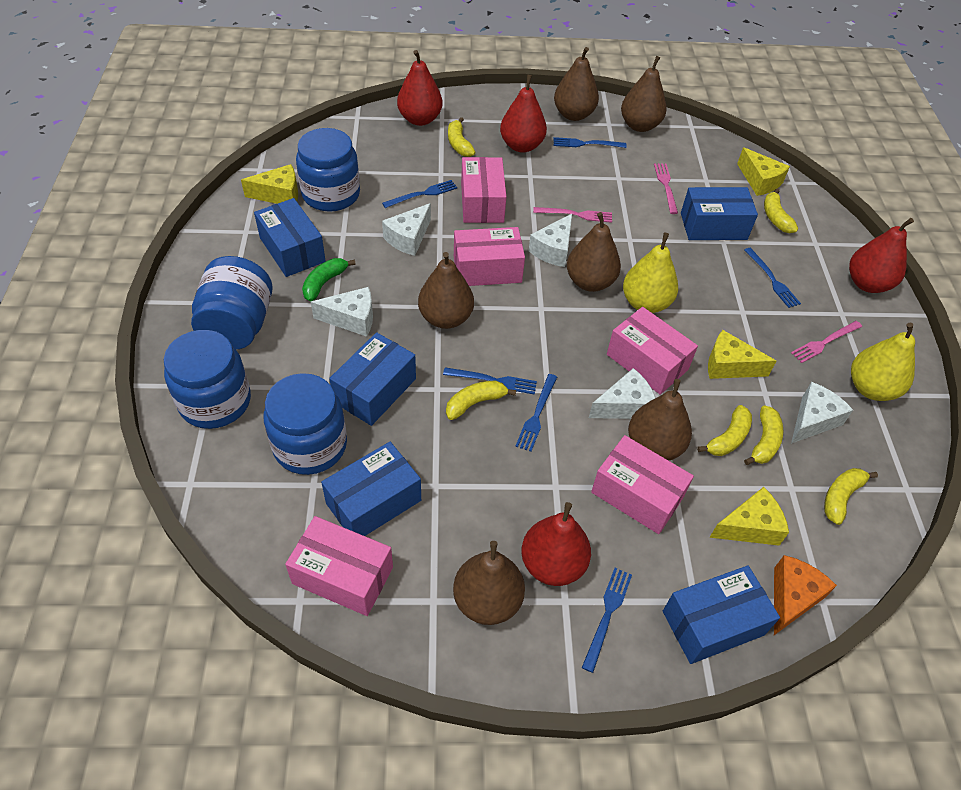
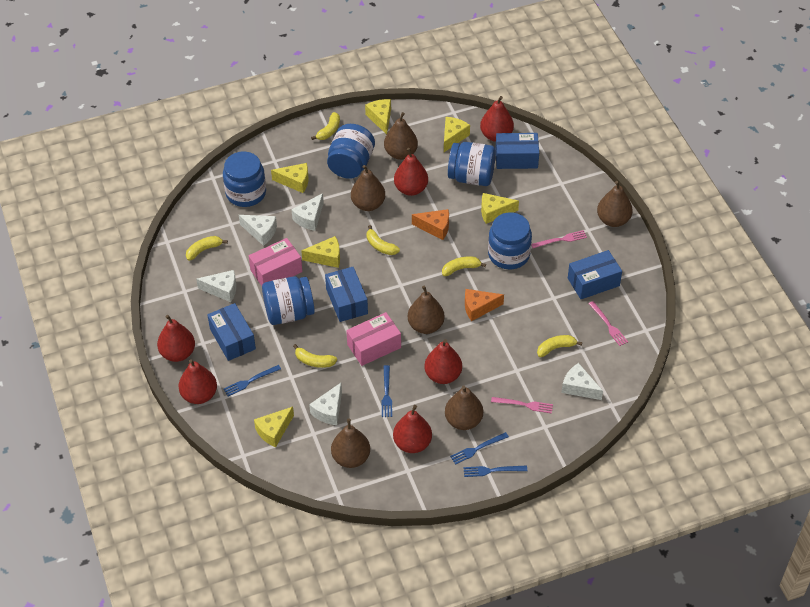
blue box: [254,198,326,277] [321,442,421,536] [329,332,416,426] [663,565,780,664] [681,187,758,240] = 5 -> [207,303,256,361] [325,267,368,322] [495,133,539,169] [568,250,622,299] = 4
blue fork: [382,180,457,208] [443,367,537,395] [515,374,557,452] [553,137,627,148] [582,568,632,673] [744,248,801,308] = 6 -> [224,365,281,396] [382,365,392,417] [450,432,509,465] [464,466,527,477] = 4
blue jar: [164,330,251,429] [191,256,273,349] [263,373,347,475] [296,128,360,212] = 4 -> [223,152,266,207] [262,276,315,325] [327,124,375,179] [448,142,496,186] [488,212,532,269] = 5
green banana: [302,258,356,302] = 1 -> none = 0
orange cheese: [774,555,837,635] = 1 -> [412,209,449,240] [465,289,504,321] = 2
pink box: [285,516,393,616] [454,227,525,286] [461,157,506,223] [591,435,694,534] [607,307,698,395] = 5 -> [249,238,302,286] [346,312,401,366] = 2
red pear: [397,50,443,126] [500,75,547,153] [521,502,591,586] [849,218,914,293] = 4 -> [157,315,195,362] [178,359,217,404] [393,405,432,453] [394,148,428,196] [425,339,462,384] [480,96,514,142] = 6
yellow cheese: [241,164,298,204] [708,330,776,379] [709,487,789,546] [737,147,790,196] = 4 -> [254,407,294,447] [271,163,308,193] [301,236,340,268] [365,99,391,134] [444,117,470,152] [481,193,519,224] = 6
yellow pear: [623,233,678,313] [851,323,915,401] = 2 -> none = 0

